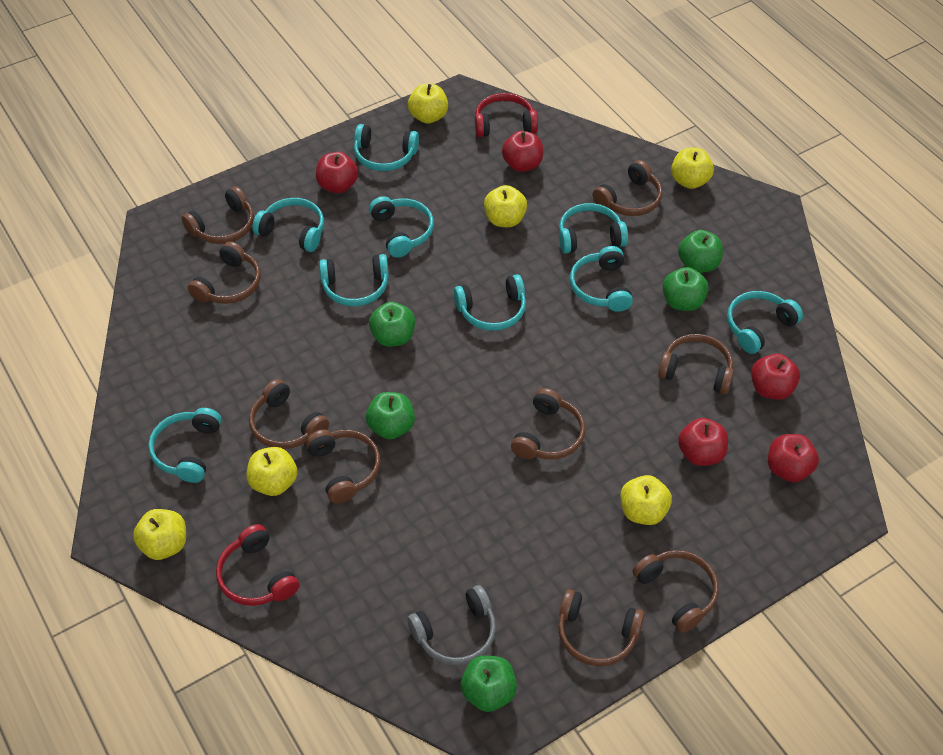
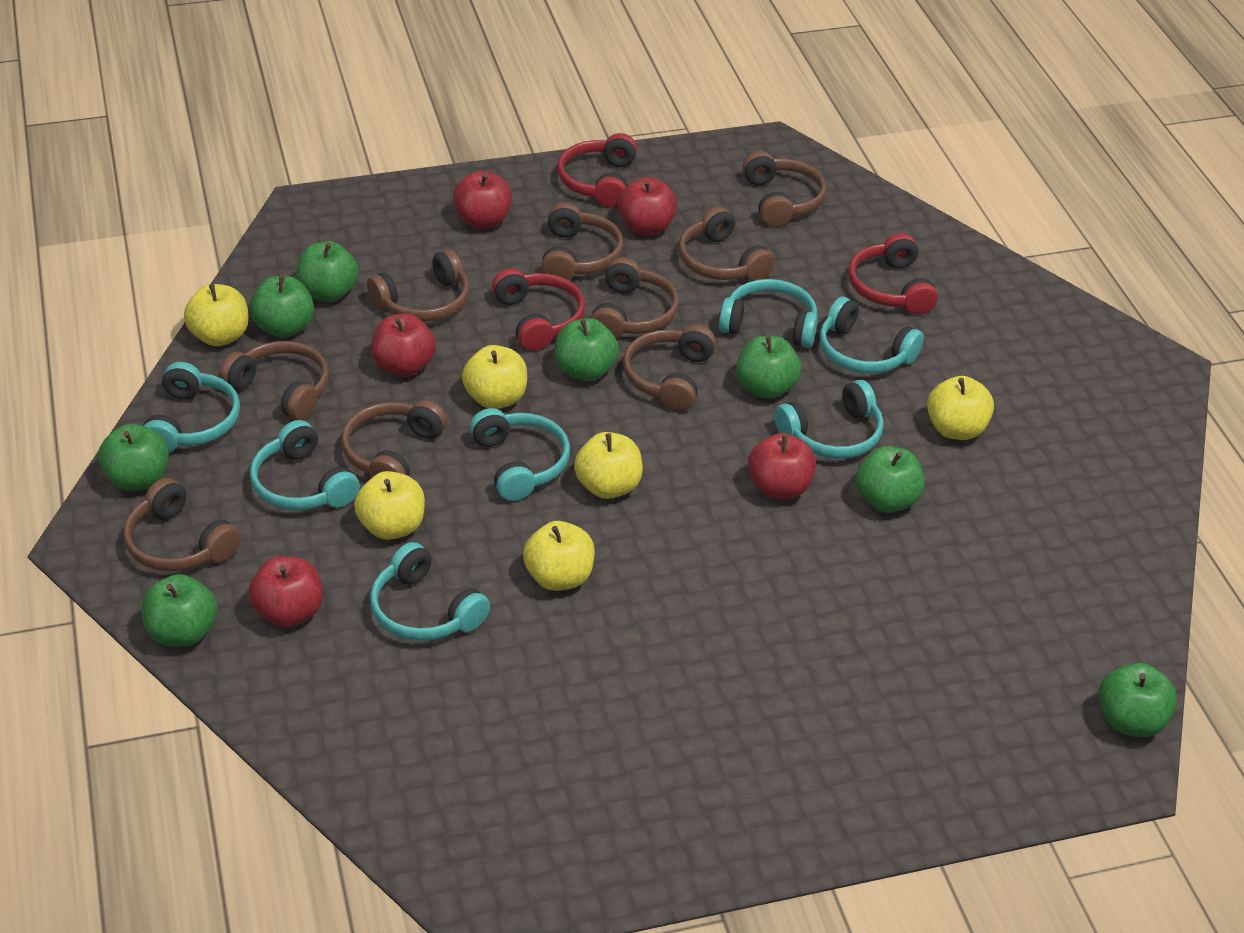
green apple: [366,392,415,439] [369,302,415,347] [461,655,517,712] [663,267,709,311] [678,230,723,273] = 5 -> [98,424,169,491] [142,574,217,647] [249,276,314,338] [296,241,359,302] [555,318,619,381] [736,336,801,399] [855,446,925,513] [1098,663,1177,737] = 8
grey headphones: [407,585,496,665] = 1 -> none = 0
red headphones: [216,524,299,606] [475,93,538,137] = 2 -> [492,268,585,351] [557,133,637,207] [848,233,938,314] = 3
turquoise headphones: [148,408,222,483] [252,198,324,252] [319,254,389,306] [354,124,419,171] [369,196,434,257] [454,274,526,331] [559,203,628,254] [570,246,633,312] [727,291,803,354] = 9 -> [144,362,240,453] [250,420,360,510] [370,542,490,641] [470,408,570,501] [719,279,818,348] [774,380,884,459] [819,297,924,373] = 7

